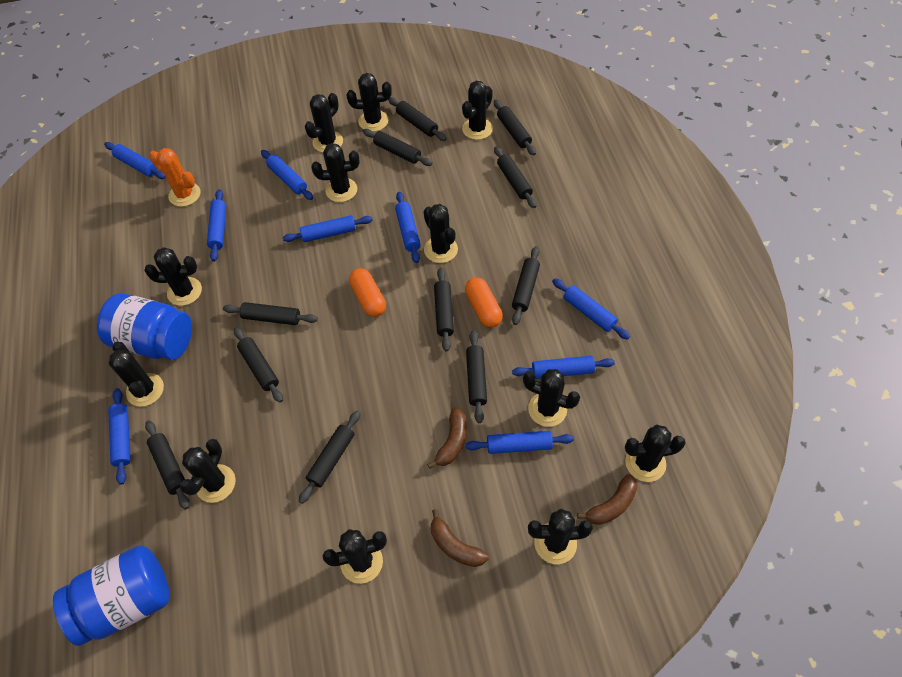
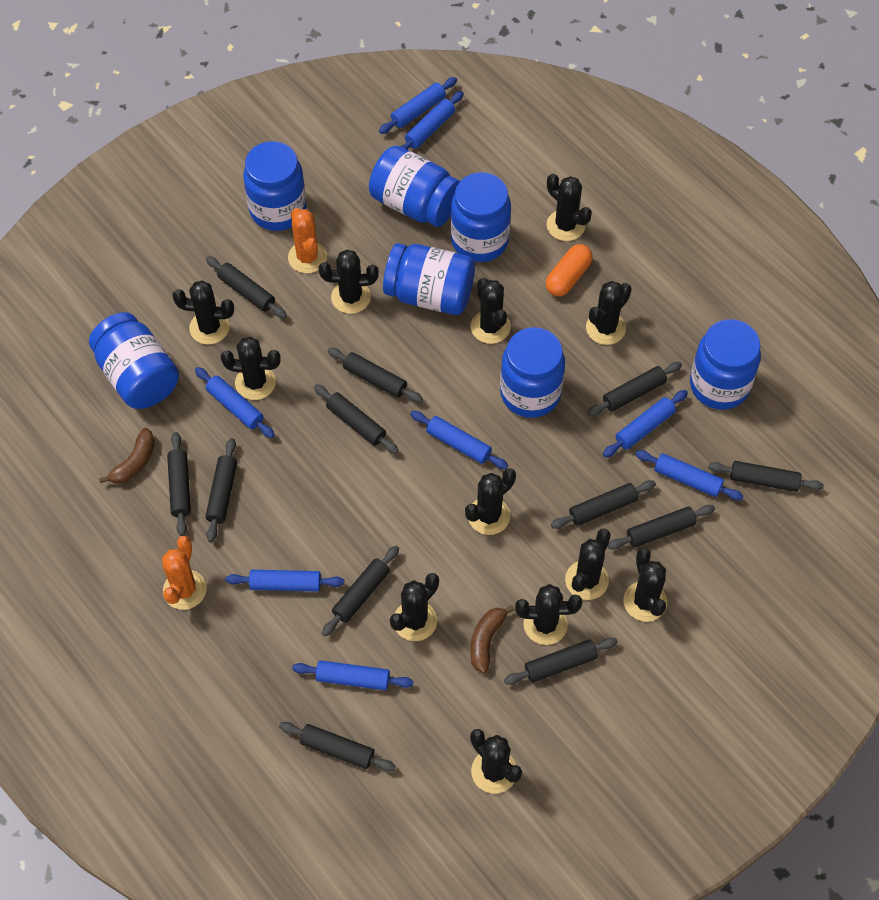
black rolling pin: [145,420,189,510] [223,302,318,325] [234,327,283,403] [299,410,360,504] [363,129,432,166] [388,97,447,141] [434,268,454,351] [466,330,487,423] [494,100,536,156] [494,146,536,208] [512,246,540,325] = 11 -> [167,432,191,536] [205,438,237,542] [206,256,287,319] [279,722,396,772] [314,384,399,454] [322,546,399,636] [328,348,423,403] [504,638,618,685] [551,480,656,529] [587,362,682,416] [608,505,715,550] [708,461,824,492] = 12
blue jar: [53,545,170,646] [97,293,192,360] = 2 -> [89,312,179,409] [243,141,307,231] [369,146,460,227] [383,243,475,315] [451,172,511,262] [500,327,565,418] [690,319,761,410] = 7
blue rolling pin: [104,142,166,179] [108,388,131,485] [207,189,226,262] [261,150,313,200] [283,215,373,242] [395,192,421,263] [465,431,574,454] [512,356,615,379] [552,278,630,340] = 9 -> [195,367,275,438] [226,570,344,592] [292,660,413,690] [379,77,457,134] [400,91,464,150] [410,411,508,469] [603,390,688,457] [635,450,743,500] = 8
brown banana: [427,408,467,469] [431,509,489,567] [577,474,637,525] = 3 -> [99,428,155,484] [470,605,515,673] = 2
orange cactus: [149,148,200,207] = 1 -> [162,536,207,610] [288,208,327,273] = 2
orange capsule: [349,268,386,317] [465,277,503,328] = 2 -> [546,244,593,296] = 1

